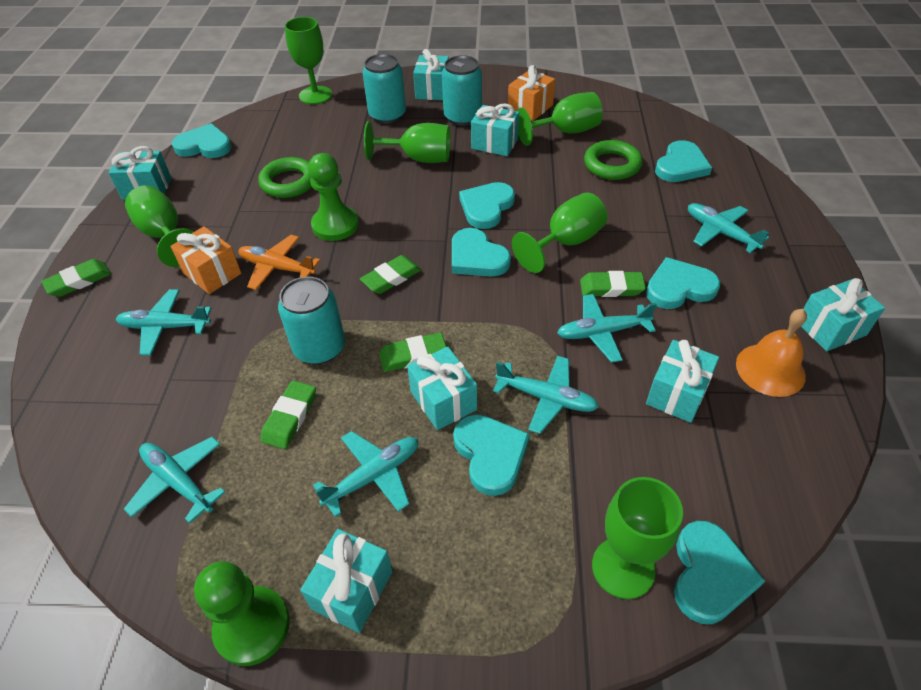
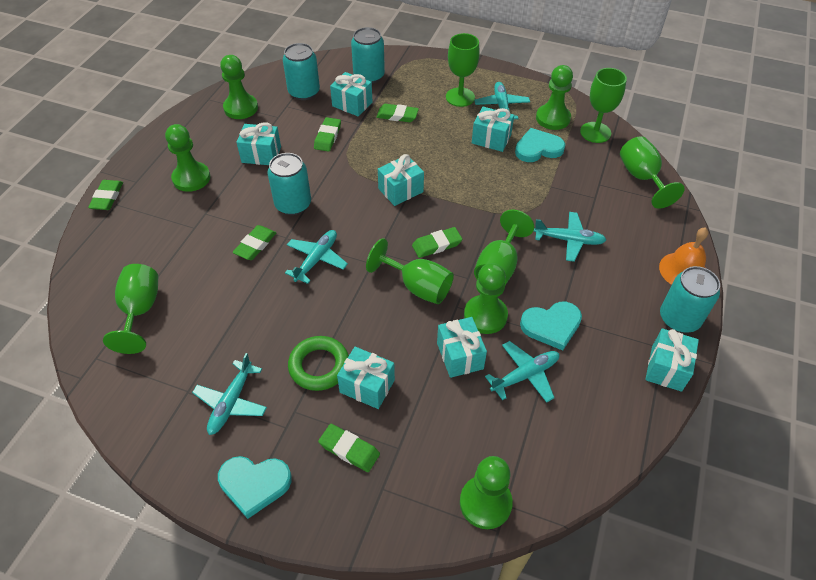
green eraser: [41,259,111,297] [261,381,316,449] [360,255,421,294] [379,333,446,372] [580,271,646,297] = 5 -> [88,180,123,210] [233,225,276,260] [314,117,341,152] [318,424,380,472] [376,104,419,122] [412,227,462,258] = 6
green pawn: [194,561,290,666] [308,153,359,241] = 2 -> [165,124,210,192] [220,55,258,119] [460,456,513,529] [464,263,508,334] [536,65,573,130] = 5
green ring: [258,157,312,198] [584,140,643,180] = 2 -> [288,336,349,391] = 1
orange gift: [171,226,241,294] [508,65,555,121] = 2 -> none = 0
orange plane: [238,235,320,290] = 1 -> none = 0
turquoise can: [278,276,345,364] [362,54,406,124] [442,55,482,126] = 3 -> [267,153,311,215] [283,43,320,100] [351,27,385,83] [660,266,720,333] = 4
turquoise heart: [172,123,232,158] [452,228,511,277] [453,414,530,496] [459,182,515,229] [646,257,720,309] [655,140,712,182] [674,521,765,624] = 7 -> [218,456,292,519] [515,128,565,162] [520,302,582,350] = 3
turquoise plane: [116,289,211,355] [124,437,225,523] [313,431,418,517] [493,356,599,434] [557,294,657,363] [688,203,769,253] = 6 -> [192,353,267,435] [285,230,348,284] [474,82,530,119] [485,341,559,403] [534,212,606,262] = 5

